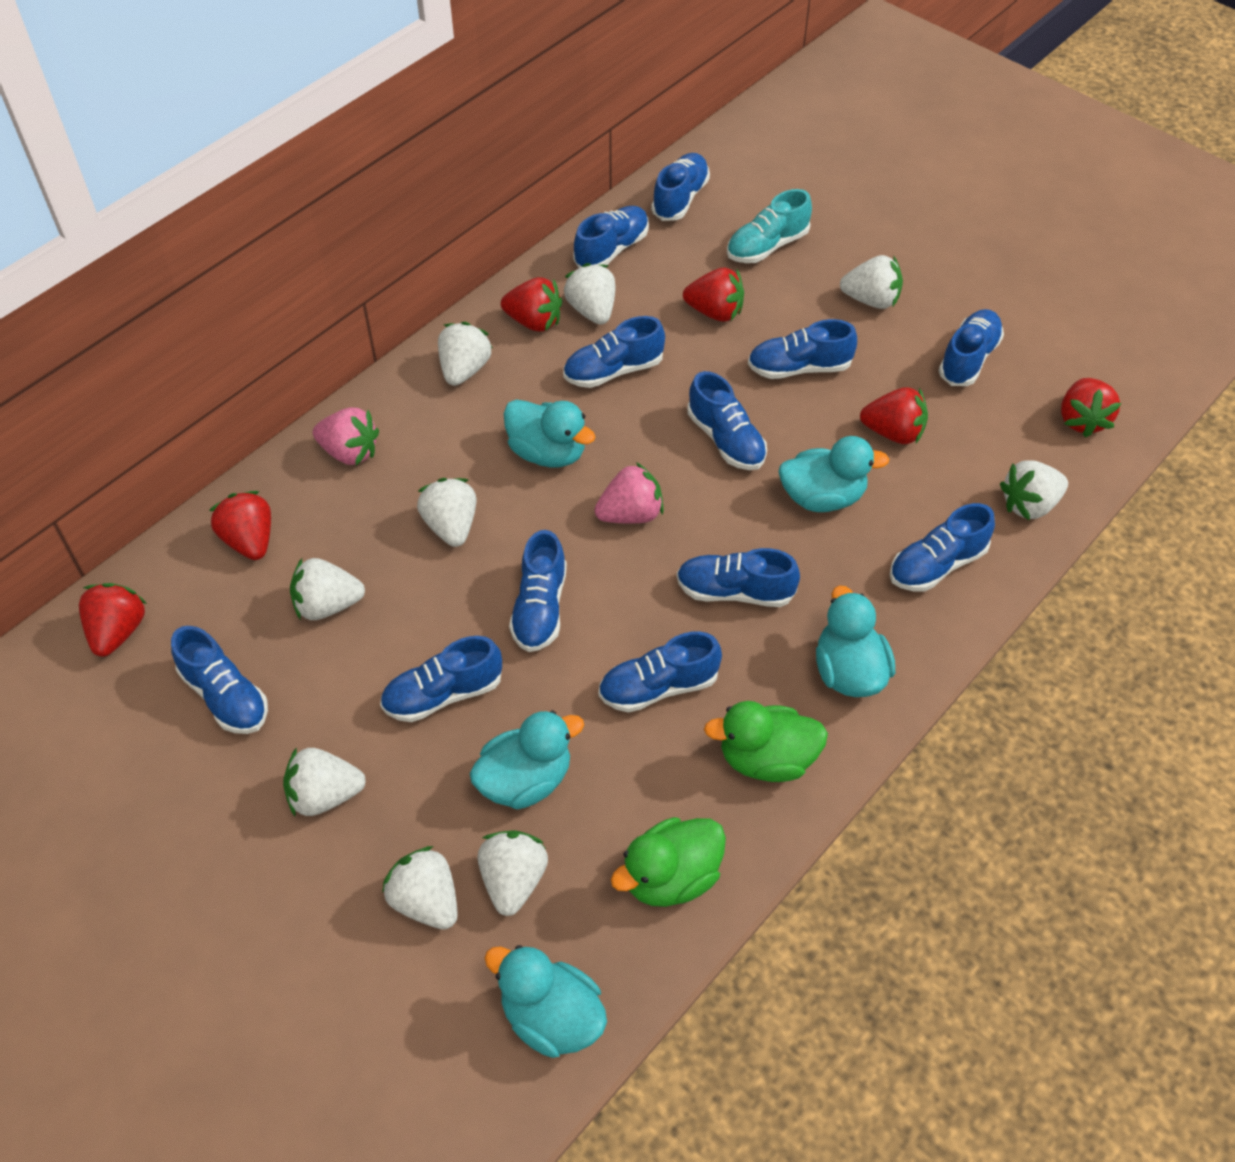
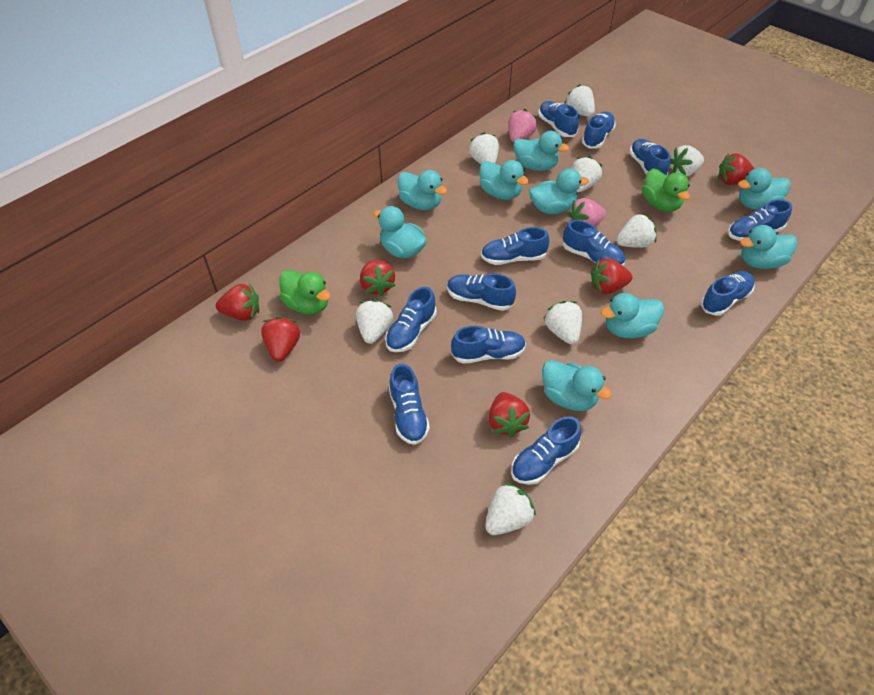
turquoise duck: [470,710,584,810] [484,945,607,1058] [503,399,596,468] [778,436,889,512] [816,585,895,697] = 5 -> [373,206,427,258] [398,170,447,210] [479,160,529,200] [514,131,569,171] [529,168,589,214] [542,360,612,411] [601,293,664,338] [738,168,791,210] [740,225,797,269] = 9
turquoise shoe: [727,189,812,263] = 1 -> none = 0
white strawberry: [283,747,366,816] [290,558,365,620] [382,846,458,930] [417,478,476,547] [438,322,493,386] [477,830,548,916] [564,263,616,325] [840,255,903,309] [1000,460,1068,521] = 9 -> [356,299,393,344] [469,132,499,164] [485,482,536,535] [544,301,582,344] [564,84,595,117] [571,156,603,192] [616,213,657,248] [670,145,704,177] = 8

